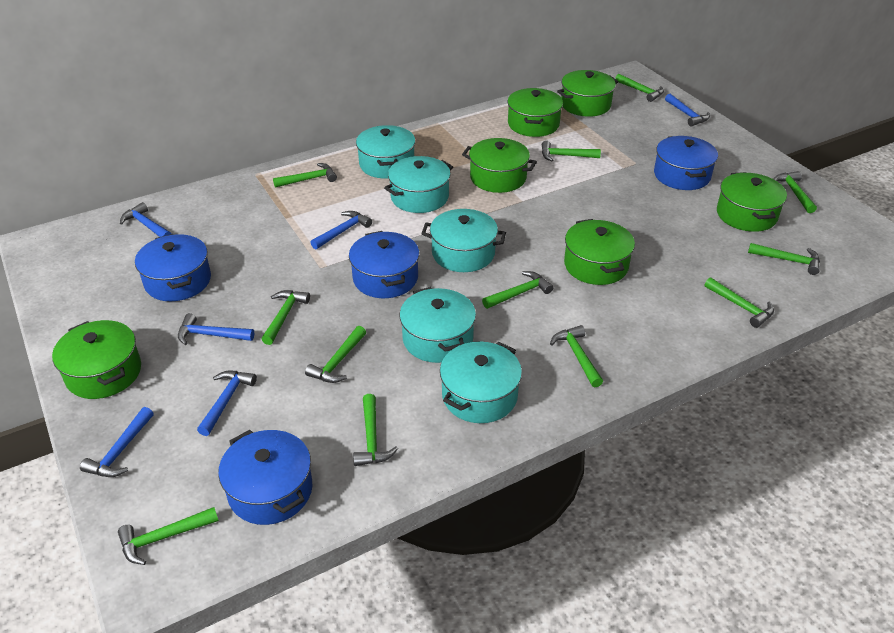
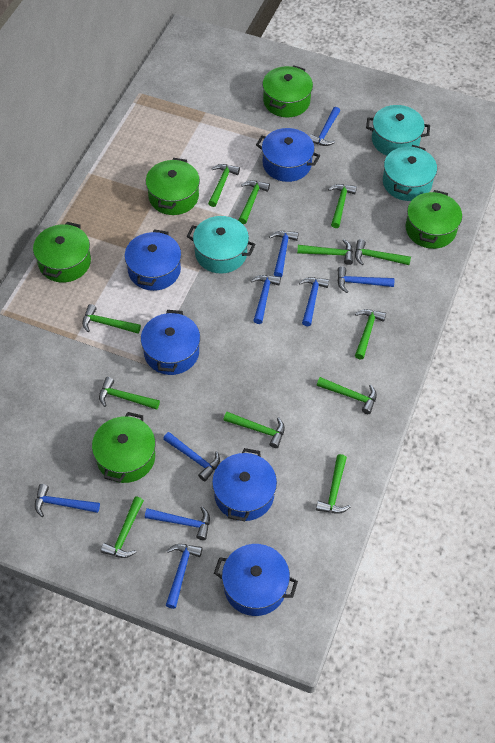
blue hammer: [80,407,154,477] [120,202,172,237] [178,313,254,345] [197,371,257,436] [310,211,372,249] [665,94,710,127] = 6 -> [35,484,100,517] [145,506,210,540] [163,432,220,481] [166,544,202,609] [251,275,281,324] [269,231,299,277] [299,277,329,326] [309,107,340,146] [337,267,395,293] = 9
blue pot: [135,234,211,301] [218,430,313,525] [349,231,419,298] [654,136,718,190] = 4 -> [125,229,181,291] [141,310,200,375] [212,448,277,521] [214,544,298,616] [256,128,320,182] = 5
green pot: [52,320,141,399] [462,138,537,193] [507,88,563,137] [557,70,619,117] [564,219,635,285] [717,172,787,232] = 6 -> [33,222,91,282] [92,412,155,483] [146,158,200,215] [262,65,313,117] [406,190,462,249] = 5
turquoise pot: [356,125,415,179] [384,156,453,213] [400,287,476,363] [421,209,506,272] [440,342,522,423] = 5 -> [187,216,256,273] [366,105,430,156] [383,145,437,201] = 3

